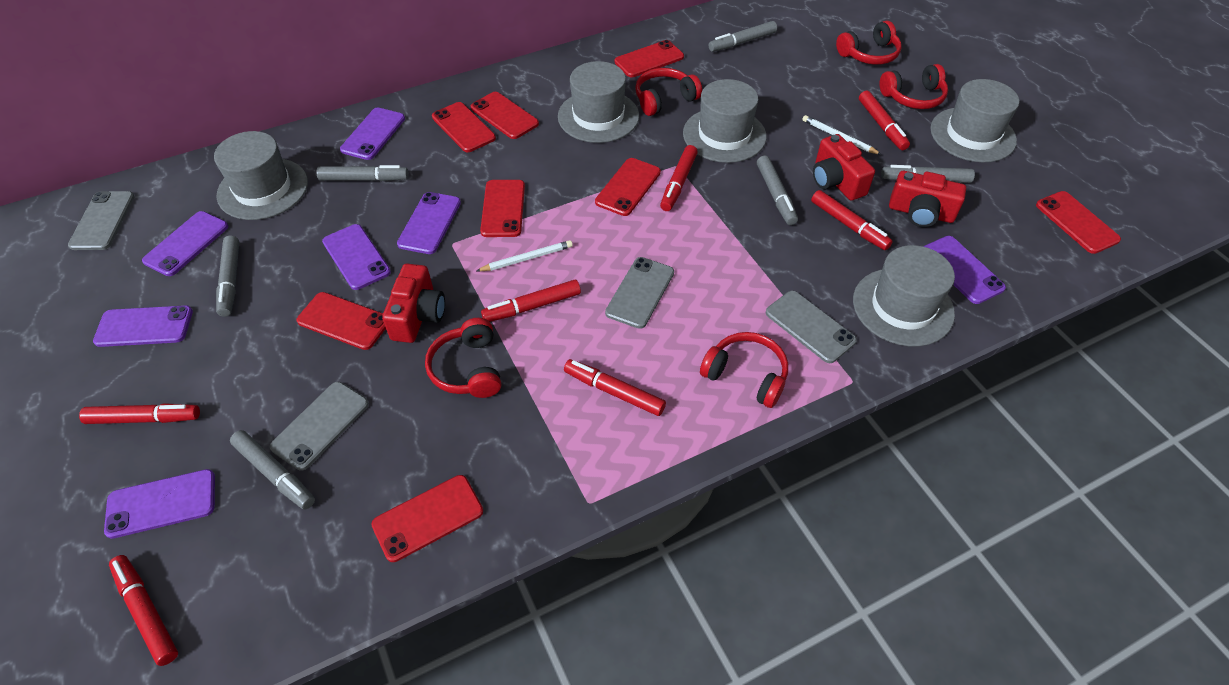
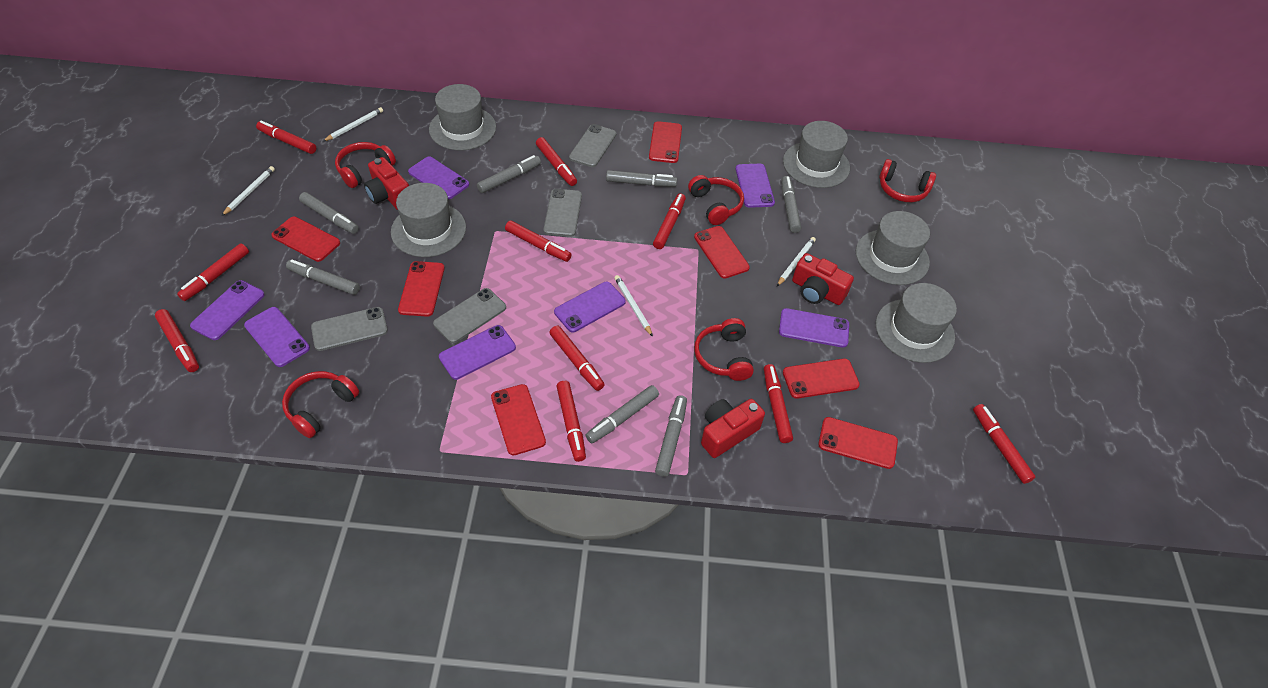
grey marker: [216,236,239,317] [230,430,315,510] [316,165,409,181] [708,21,777,52] [757,156,798,225] [881,165,975,183] = 6 -> [286,259,360,295] [299,192,359,234] [477,155,541,193] [585,385,659,443] [606,170,677,187] [655,395,687,477] [781,176,801,233] = 7
red marker: [79,403,200,424] [109,555,178,666] [481,280,581,322] [564,359,666,416] [660,145,698,211] [811,190,893,250] [859,91,910,150] = 7 -> [155,309,199,372] [177,243,249,301] [256,121,316,154] [505,220,572,262] [536,137,577,186] [549,326,605,391] [556,381,586,462] [653,193,686,249] [764,364,793,443] [973,404,1035,484] = 10
red phone: [297,292,386,350] [371,475,483,562] [432,102,496,152] [471,92,539,139] [480,180,525,237] [595,158,661,216] [615,40,684,77] [1036,191,1121,254] = 8 -> [271,217,340,262] [398,261,445,317] [491,384,546,455] [649,121,682,163] [694,226,750,279] [783,358,860,399] [818,417,898,469] = 7
white pencil: [476,240,573,271] [802,115,882,155] = 2 -> [222,166,275,216] [323,107,383,141] [614,275,653,337] [777,237,816,286] = 4

